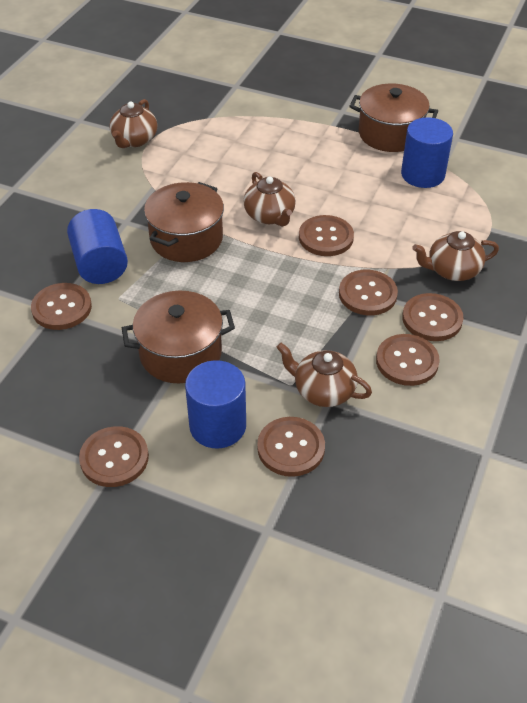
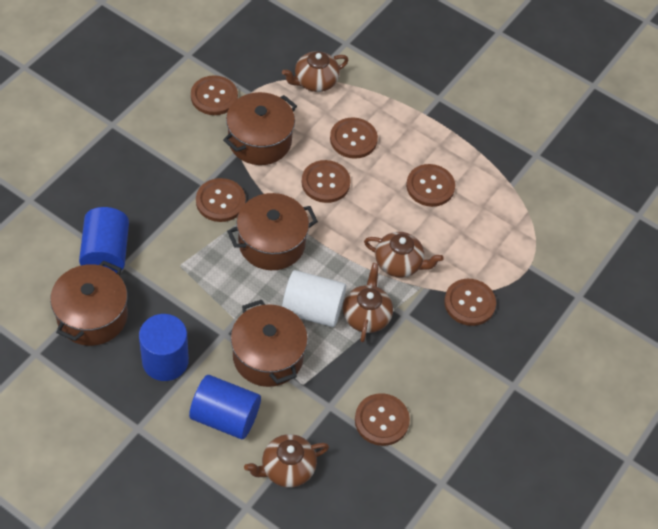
brown pot: [122,291,235,383] [144,182,224,262] [349,84,438,152] = 3 -> [50,260,128,346] [223,92,297,165] [227,193,318,270] [231,300,308,387] = 4
white cylinder: none = 0 -> [282,270,346,327] = 1

